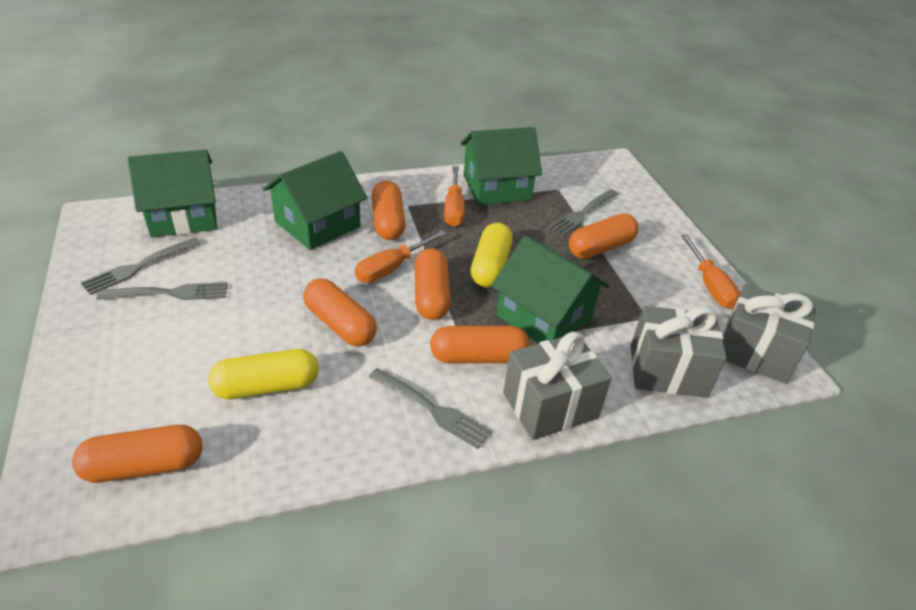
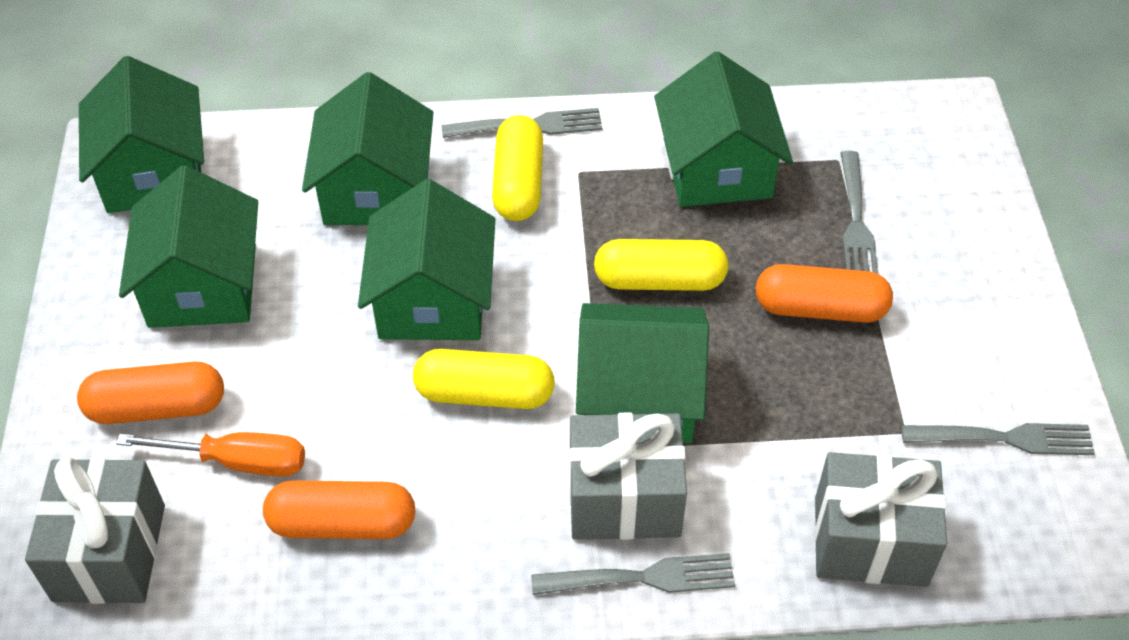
green house: [128,149,217,238] [263,151,367,250] [460,127,542,205] [491,235,609,344] = 4 -> [79,56,204,213] [119,165,258,328] [302,72,433,225] [358,179,495,340] [576,303,709,443] [654,51,793,207] = 6
orange capsule: [72,425,203,483] [303,279,377,346] [372,180,406,240] [415,248,451,320] [430,326,530,363] [569,213,639,259] = 6 -> [77,361,224,424] [263,480,415,539] [756,264,893,323] = 3
orange screwdriver: [355,230,446,283] [444,166,465,227] [681,234,741,309] = 3 -> [116,432,305,477] = 1
yellow capsule: [208,349,319,399] [471,223,513,287] = 2 -> [413,349,555,409] [492,115,543,221] [594,239,728,291] = 3

